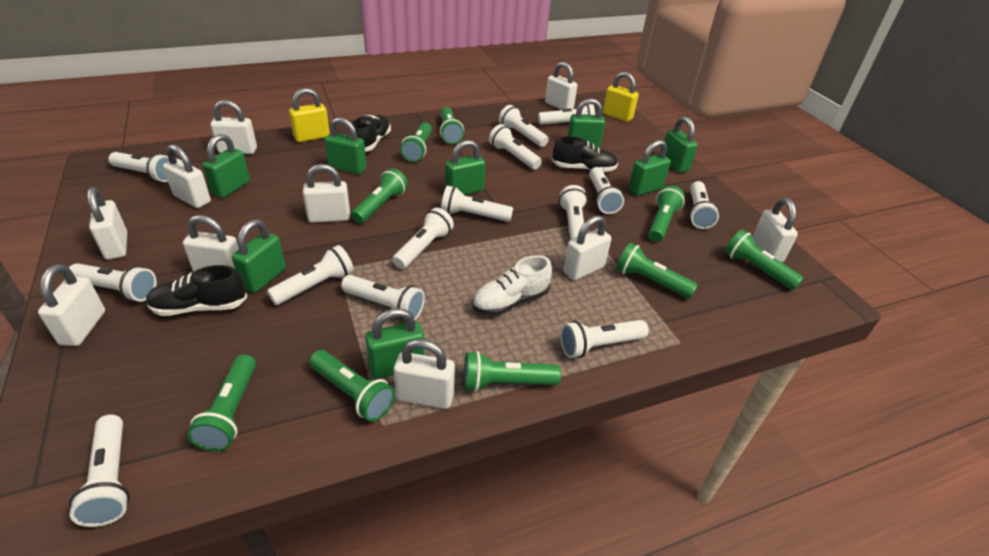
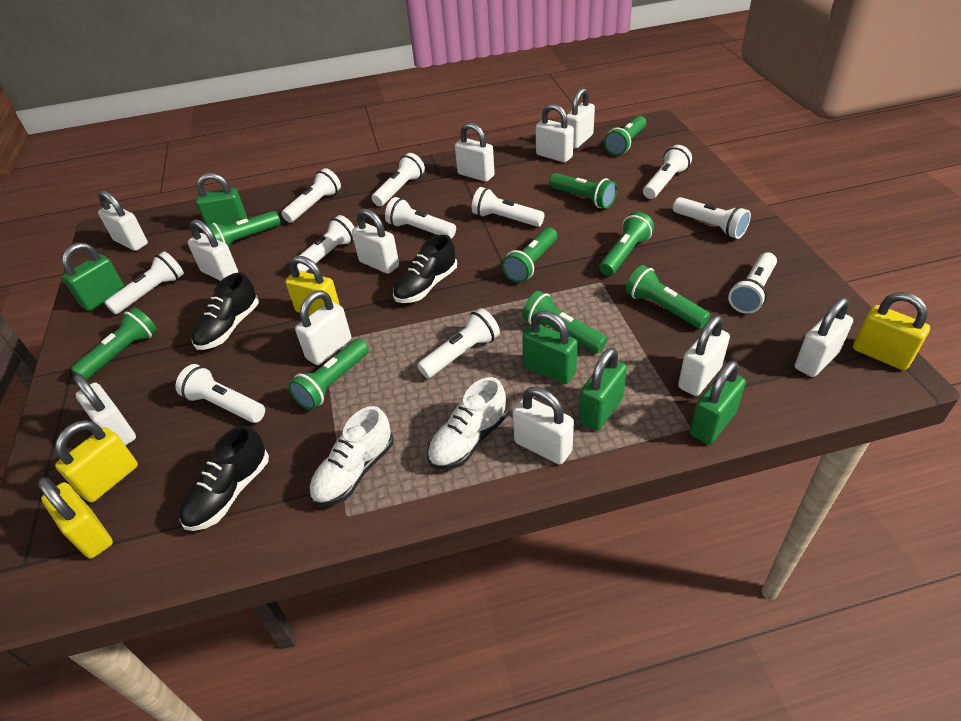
green padlock: [203,134,250,198] [232,219,286,293] [325,117,367,174] [365,308,425,379] [445,140,486,195] [568,98,605,148] [628,140,671,196] [664,116,698,173] = 8 -> [62,243,125,311] [196,173,247,226] [522,311,578,384] [579,348,627,431] [690,361,746,444] = 5
white flashlight: [69,263,157,302] [69,415,130,527] [108,152,169,182] [267,245,354,305] [341,275,425,320] [392,208,454,269] [441,186,513,222] [489,124,542,169] [499,105,549,147] [538,104,595,125] [559,185,587,240] [560,320,649,358] [589,167,624,214] [689,181,719,229] = 14 -> [105,251,184,314] [175,364,265,423] [281,168,341,223] [297,215,355,272] [372,153,425,206] [385,197,456,239] [417,308,500,378] [472,187,544,227] [643,145,692,199] [673,197,751,239] [728,252,777,314] = 11
white padlock: [38,264,105,346] [87,187,127,260] [163,144,211,208] [183,215,239,272] [210,100,257,154] [303,164,350,223] [394,339,455,409] [545,62,577,110] [563,215,611,280] [752,198,798,262] = 10 -> [74,374,136,446] [98,190,148,251] [188,219,238,281] [295,290,351,365] [352,208,399,274] [455,123,495,182] [513,387,574,465] [536,104,574,162] [567,88,595,149] [678,315,730,396] [795,298,853,377] = 11
white shoe: [472,255,552,315] = 1 -> [309,406,394,506] [427,377,508,470] = 2
yellow padlock: [289,88,330,142] [603,72,639,122] = 2 -> [38,477,113,559] [55,420,138,503] [285,256,340,315] [853,292,930,370] = 4

